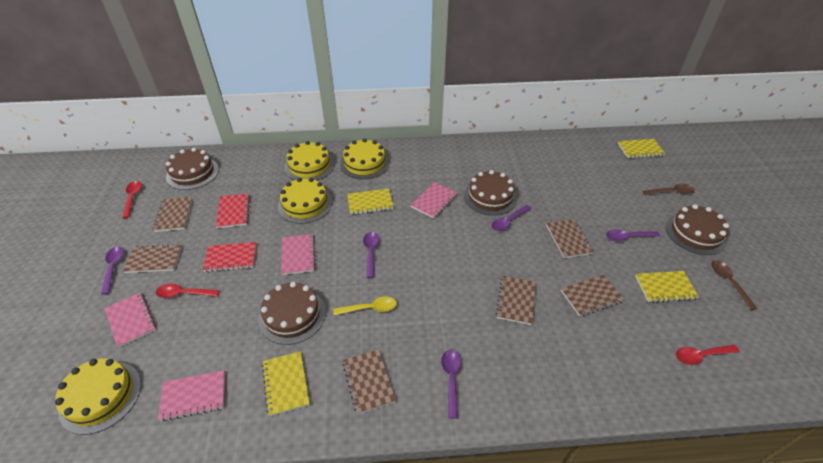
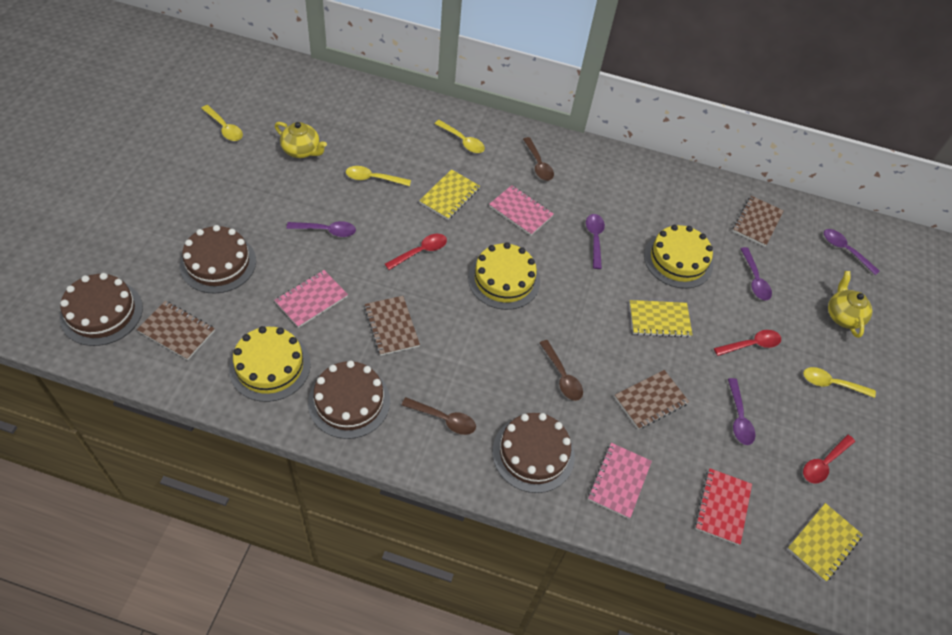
brown notebook: [123,244,182,273] [153,197,193,232] [342,349,396,414] [496,276,536,325] [546,219,594,258] [561,275,624,317] = 6 -> [137,301,215,360] [364,296,420,356] [615,370,689,430] [733,196,784,247] = 4
brown spoon: [643,184,695,195] [711,260,757,310] = 2 -> [402,397,476,435] [523,137,554,181] [540,340,583,401] = 3
pink notebook: [104,292,156,348] [158,370,225,421] [281,234,315,275] [410,182,457,219] = 4 -> [274,270,348,328] [489,185,554,235] [588,443,652,519] = 3
red notebook: [203,242,257,272] [216,193,250,228] = 2 -> [695,468,752,545] = 1
yellow cake: [55,358,141,435] [278,178,332,224] [284,141,334,181] [340,138,389,179] = 4 -> [229,326,311,402] [468,242,540,310] [644,225,713,289] = 3
yellow notebook: [262,351,310,416] [347,188,394,215] [618,139,665,158] [635,271,699,303] = 4 -> [419,169,480,220] [629,300,692,337] [787,503,863,582] = 3
yellow spoon: [333,297,397,315] = 1 -> [201,105,243,141] [346,166,411,186] [434,120,485,153] [803,367,876,398] = 4
yellow teapot: none = 0 -> [275,122,327,158] [828,271,872,338] = 2

